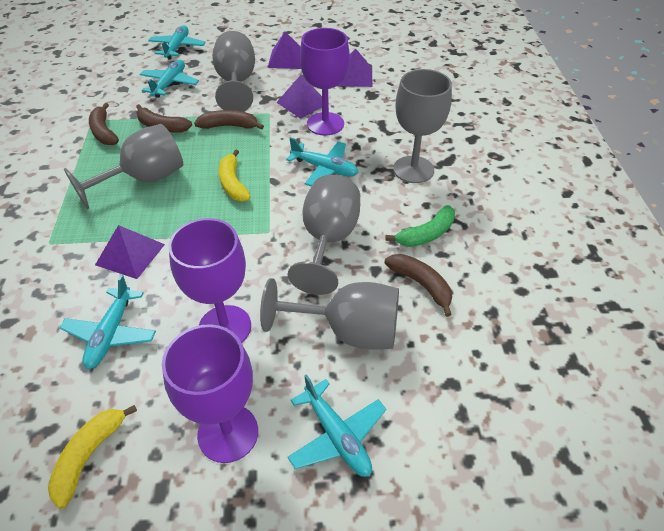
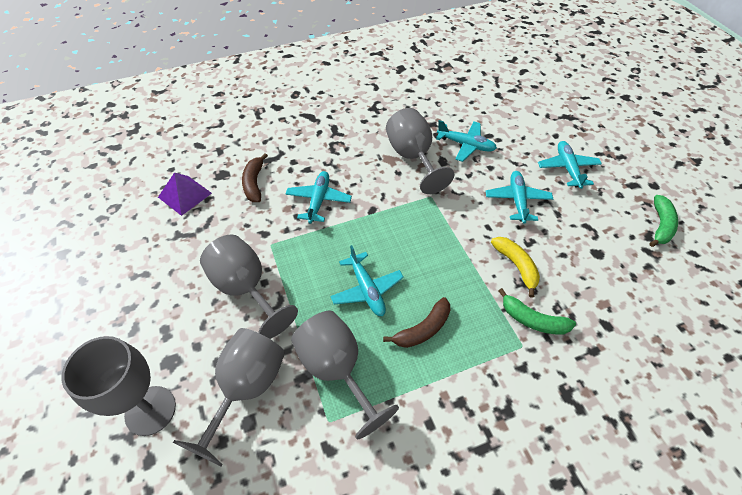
brown banana: [89,103,119,145] [136,104,192,133] [194,110,264,130] [384,254,452,317] = 4 -> [242,153,268,202] [383,297,450,348] = 2
green banana: [385,205,455,247] = 1 -> [499,288,576,335] [649,195,678,247] = 2
purple goblet: [162,324,258,463] [168,218,251,343] [300,28,350,136] = 3 -> none = 0
purple pyramid: [95,225,165,279] [267,32,301,69] [276,74,322,119] [338,48,373,87] = 4 -> [158,173,212,216] = 1
yellow banana: [48,405,137,509] [219,149,251,201] = 2 -> [491,237,540,298] = 1

